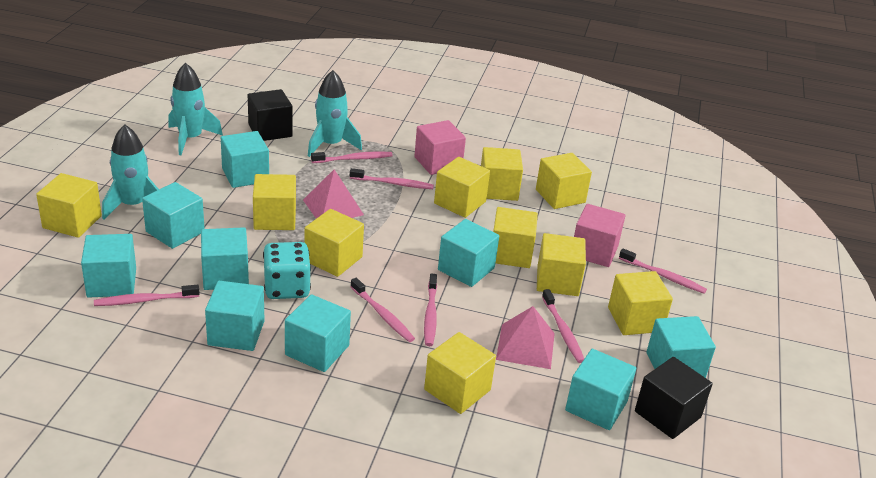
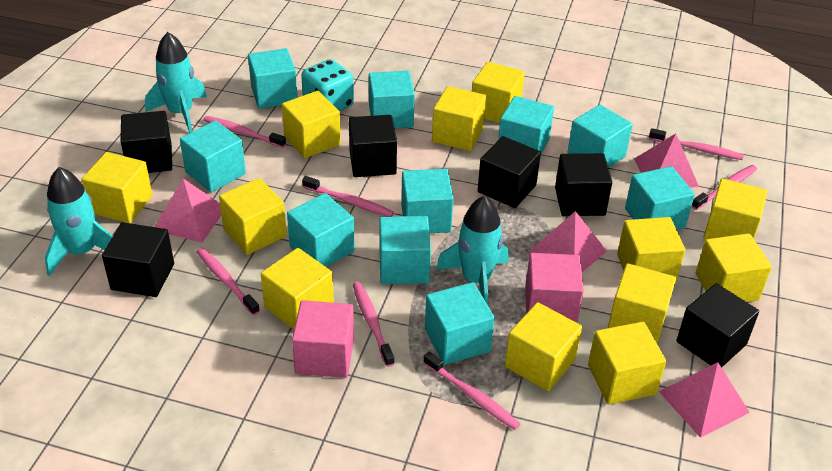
black cube: [248,89,293,141] [635,357,713,439] = 2 -> [102,222,174,297] [120,111,172,173] [349,115,397,177] [478,136,541,208] [555,153,612,216] [676,283,759,368] = 6
pink pyramid: [303,169,364,219] [496,306,555,369] = 2 -> [154,178,221,243] [530,211,607,272] [634,134,699,188] [659,362,750,438] = 4
turquoise cube: [81,234,136,298] [142,182,205,249] [201,227,249,290] [205,281,265,351] [221,131,269,188] [285,294,351,372] [438,219,499,287] [565,349,636,430] [647,316,716,378] = 9 -> [180,120,246,192] [248,48,298,109] [287,193,355,267] [369,71,415,128] [379,216,431,284] [401,169,454,233] [425,282,495,365] [498,96,554,154] [567,105,633,168] [625,166,695,230] = 10
yellow cube: [36,173,102,238] [253,174,296,230] [304,209,364,277] [424,332,496,414] [434,157,490,218] [481,147,523,201] [493,207,538,268] [536,153,592,209] [537,233,586,296] [608,271,673,335] = 10 -> [82,152,153,223] [219,178,287,255] [261,248,334,329] [282,91,341,158] [432,86,486,151] [472,62,525,123] [505,302,582,391] [588,322,666,405] [608,263,676,344] [617,217,685,283] [696,233,772,302] [703,178,767,240] = 12

